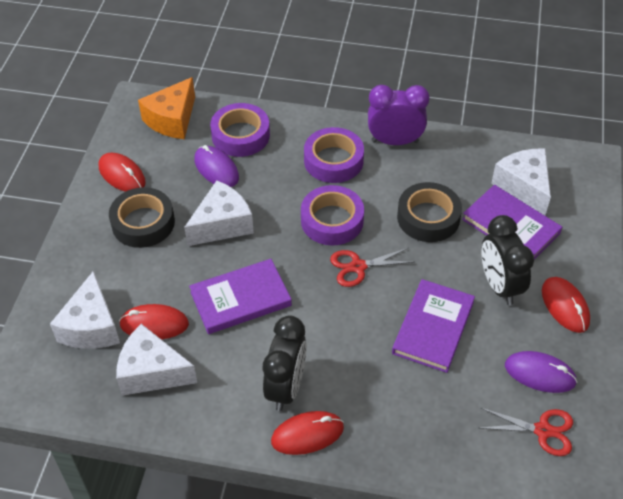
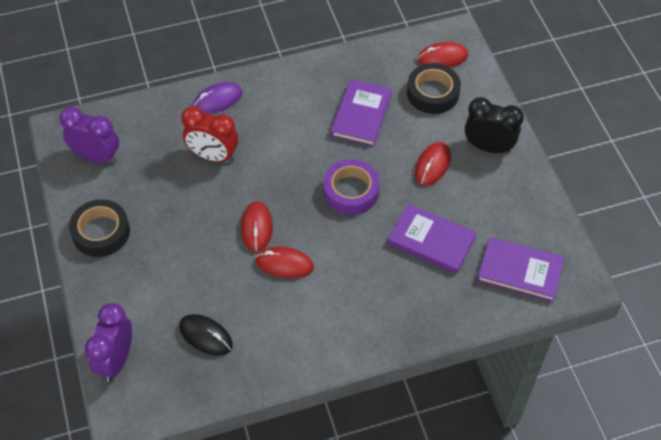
black clock: [263,315,307,411] [482,215,534,306] = 2 -> [465,97,524,154] = 1
black mouse: none = 0 -> [179,314,233,356] = 1
orange cheese: [138,77,195,139] = 1 -> none = 0
purple clock: [368,85,430,145] = 1 -> [60,107,119,164] [85,303,132,382] = 2
purple mouse: [194,145,239,187] [505,351,577,393] = 2 -> [193,82,243,114] = 1
purple tape: [210,103,270,157] [301,185,364,246] [304,127,364,183] = 3 -> [323,159,380,215] = 1
red clock: none = 0 -> [181,106,238,163] = 1
red scissors: [330,248,414,287] [481,408,573,456] = 2 -> none = 0
white cheese: [50,271,120,349] [116,324,197,396] [184,181,254,246] [491,149,551,215] = 4 -> none = 0

